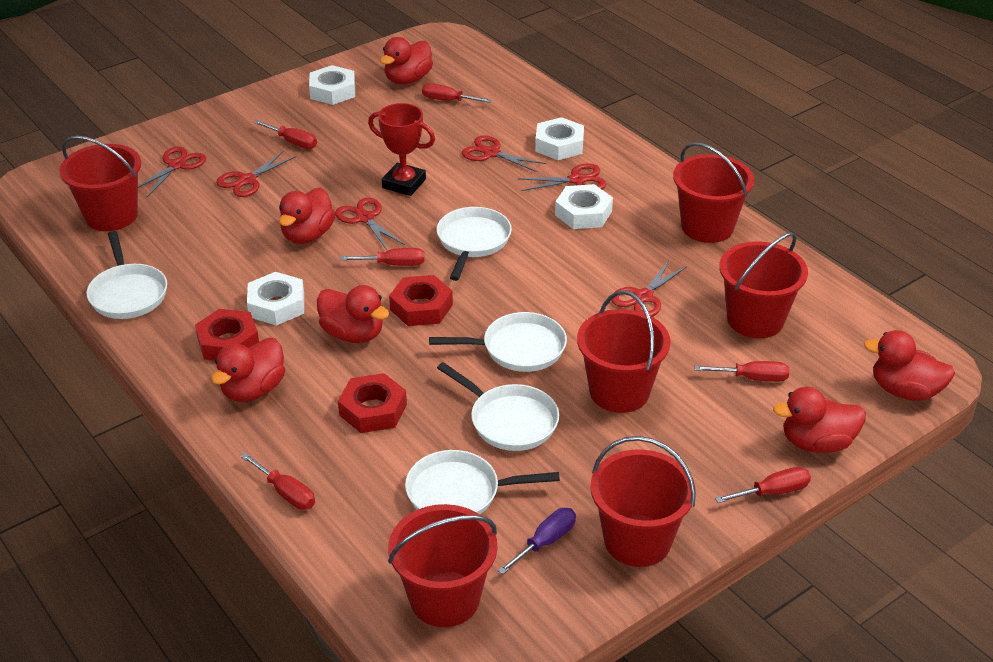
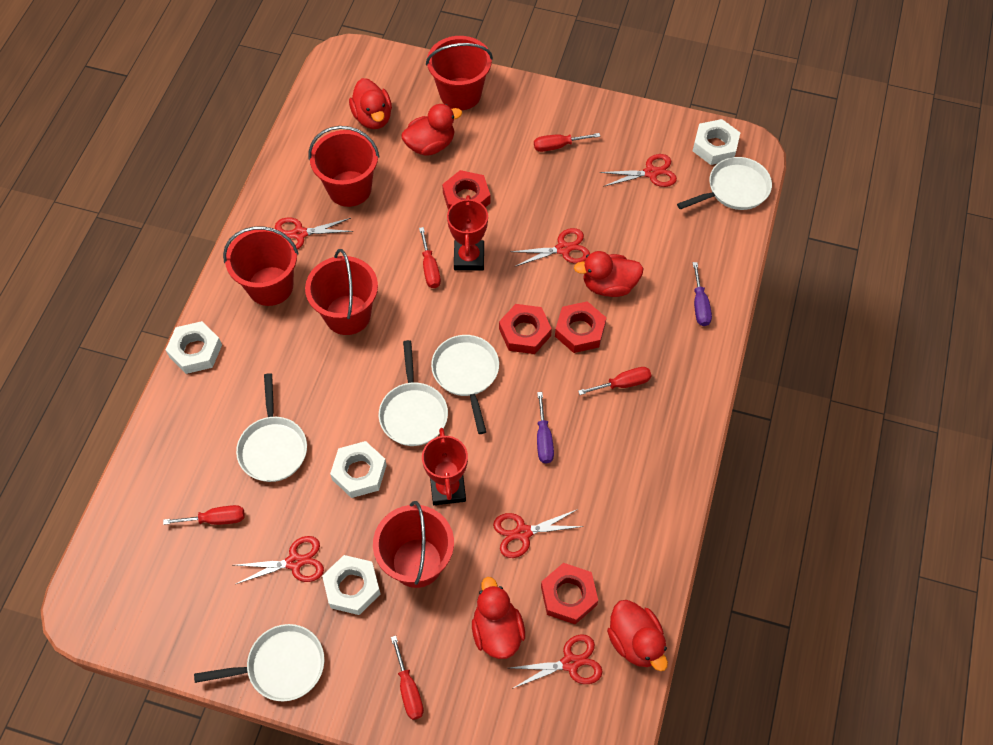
purple screwdriver: [498,508,576,574] = 1 -> [537,392,554,464] [693,262,712,326] = 2
red bucket: [59,136,141,231] [388,504,497,627] [577,290,671,413] [590,436,696,567] [673,142,754,243] [719,232,808,338] = 6 -> [223,226,299,306] [305,249,378,335] [309,126,380,207] [373,501,454,588] [426,36,493,110] = 5
red duck: [211,338,285,402] [279,188,335,244] [317,285,389,343] [380,37,433,84] [773,387,866,453] [863,330,955,401] = 6 -> [349,78,392,129] [401,104,462,155] [472,577,525,659] [574,251,644,297] [607,600,668,671] = 5
red nut: [195,309,259,361] [338,373,407,433] [389,275,453,326] = 3 -> [442,170,490,210] [499,304,552,354] [541,563,598,624] [555,301,606,353] = 4
red screwdriver: [241,453,315,510] [254,120,317,149] [339,248,424,266] [422,83,492,103] [695,361,789,382] [715,467,811,503] = 6 -> [163,505,245,525] [391,636,424,720] [419,227,441,288] [534,133,600,152] [578,367,651,395] = 5
red trophy: [368,103,435,196] = 1 -> [422,428,468,505] [447,195,488,271] = 2

